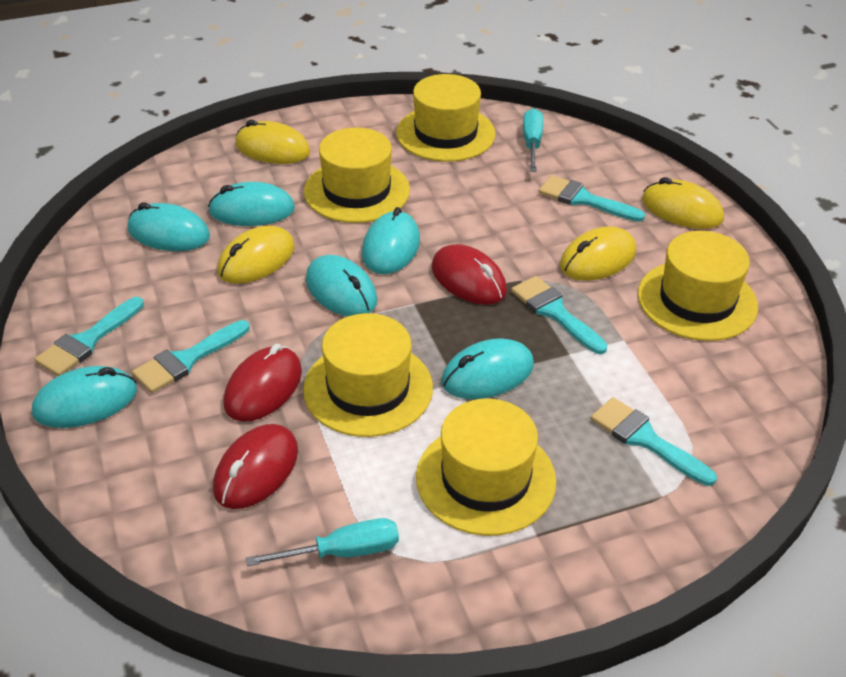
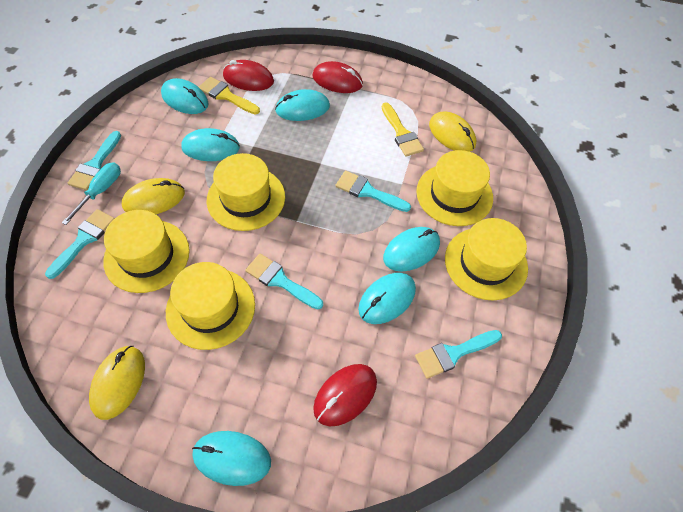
turquoise screwdriver: [246,518,399,566] [523,108,543,172] = 2 -> [62,162,121,225] = 1
yellow brush: none = 0 -> [199,77,260,114] [382,103,424,157] = 2
yellow mouse: [217,225,295,284] [235,120,311,164] [560,226,636,281] [642,177,724,229] = 4 -> [89,346,145,420] [122,178,185,214] [429,112,476,152] = 3

